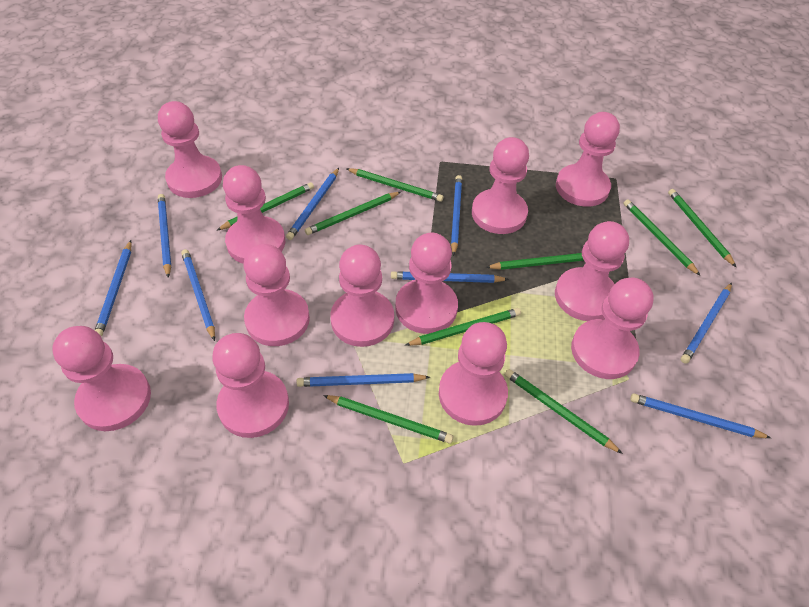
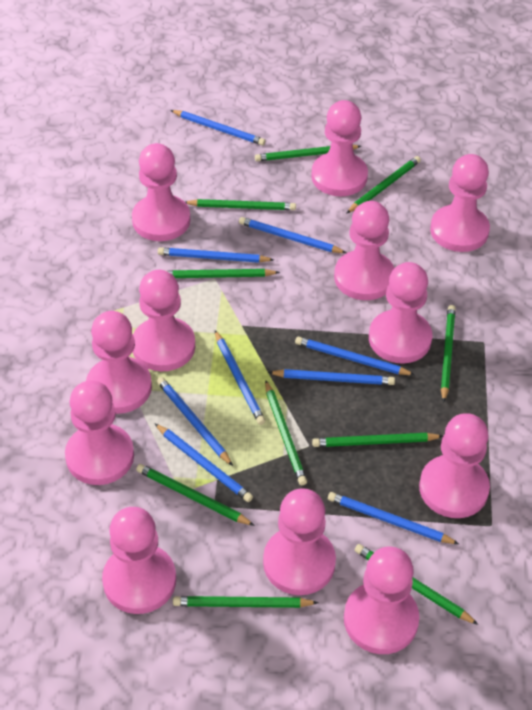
green pencil: [216,182,314,231] [305,192,401,235] [323,395,454,444] [346,168,443,202] [405,308,521,346] [485,253,584,270] [505,369,623,454] [623,199,700,276] [668,189,736,267] = 9 -> [136,464,255,526] [167,269,280,278] [173,596,319,608] [185,199,296,210] [255,145,361,161] [265,380,307,485] [312,433,443,447] [347,156,421,213] [355,544,478,625] [441,305,456,403] = 10

